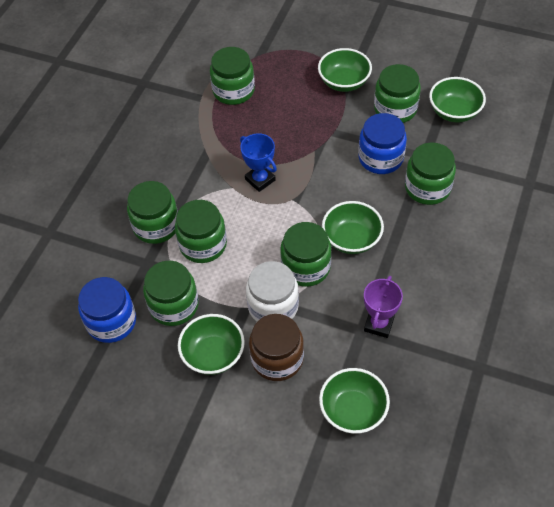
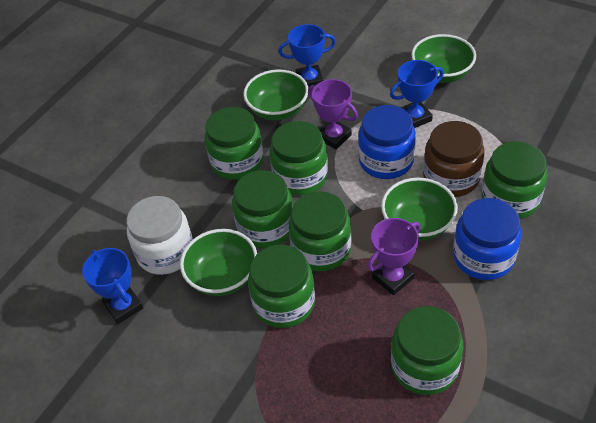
blue trophy: [240,133,277,192] = 1 -> [82,248,143,324] [279,24,336,88] [390,60,444,128] = 3
green bowl: [178,314,245,375] [318,48,372,92] [319,368,390,434] [322,201,384,254] [429,77,486,122] = 5 -> [180,229,257,296] [244,69,308,120] [381,178,458,241] [411,34,476,83] = 4
purple trophy: [364,276,403,338] = 1 -> [308,79,358,149] [367,218,421,295] = 2

